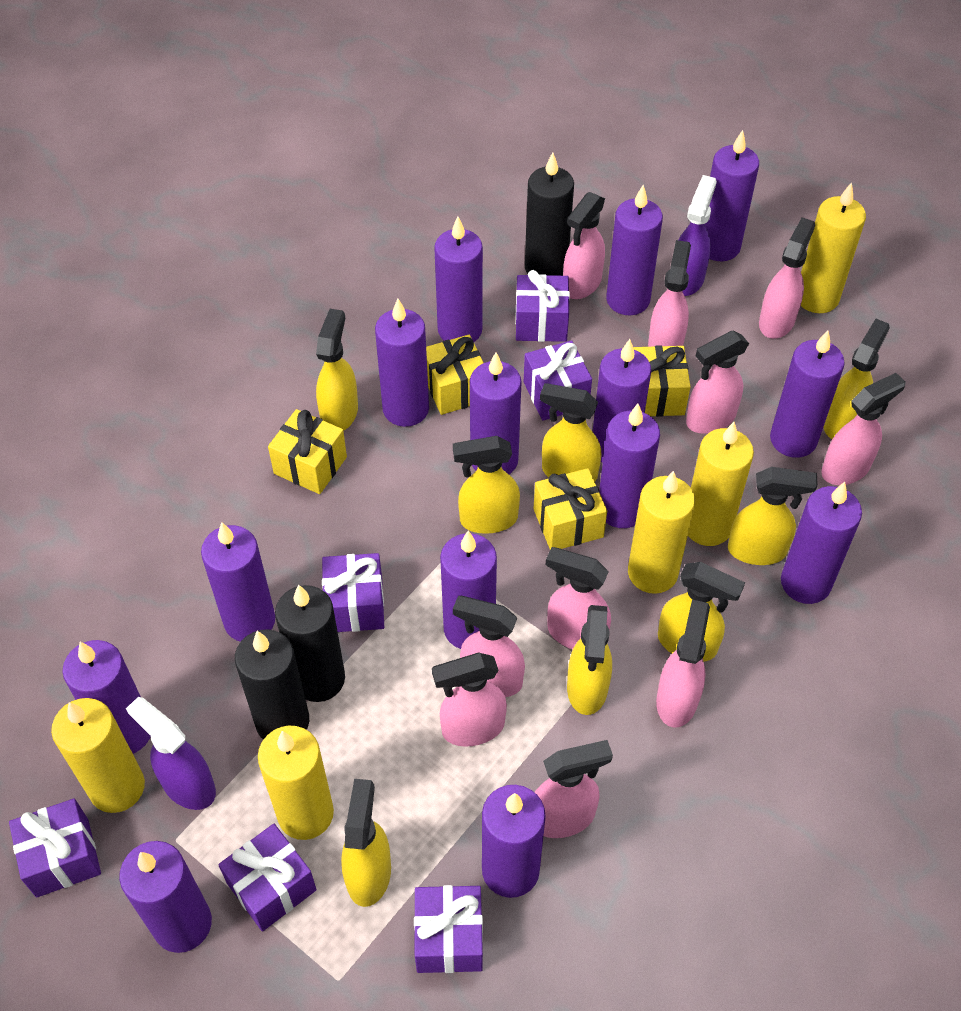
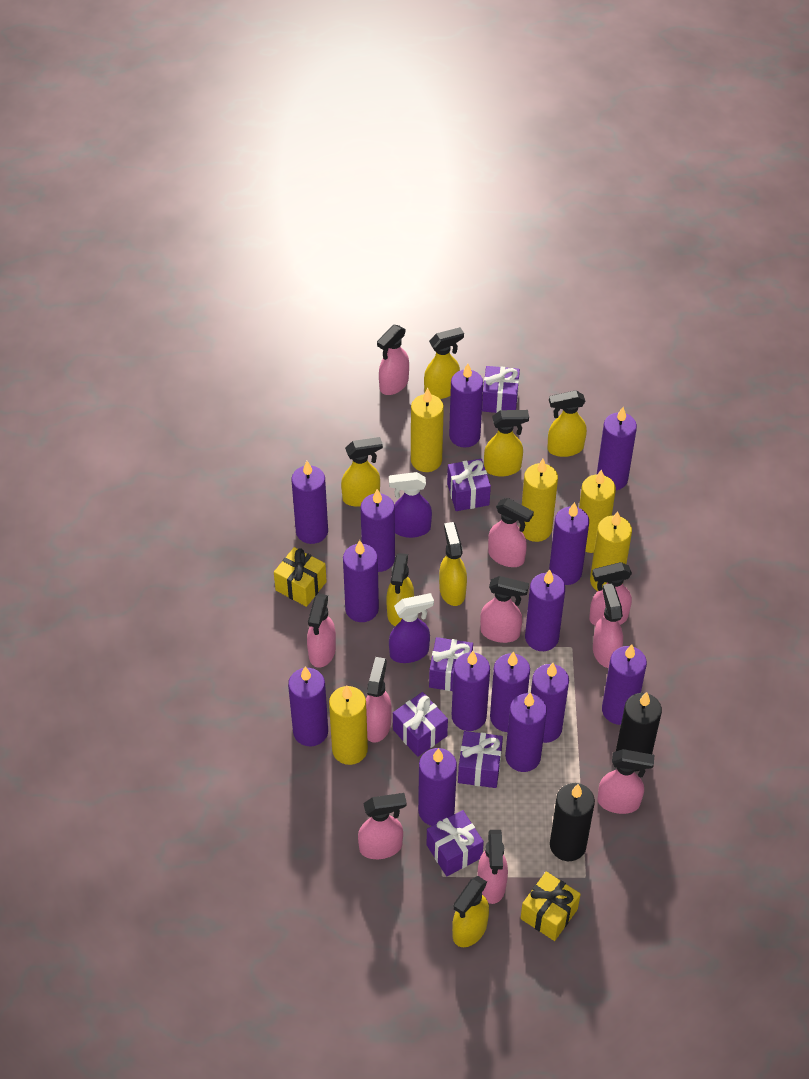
black candle: [235,629,309,740] [275,584,345,702] [525,152,574,276] = 3 -> [550,783,595,861] [616,692,662,772] = 2
yellow gift: [268,409,347,494] [426,335,483,415] [534,468,607,550] [633,345,690,417] = 4 -> [274,547,327,607] [520,872,581,941] = 2
yellow spray bottle: [316,309,358,431] [341,779,391,907] [453,436,520,534] [540,383,601,482] [567,605,612,715] [658,562,745,662] [728,467,818,565] [824,319,890,439] = 8 -> [341,437,383,507] [386,553,414,626] [424,327,464,399] [439,522,467,606] [452,876,489,947] [484,410,529,477] [547,390,587,457] = 7

